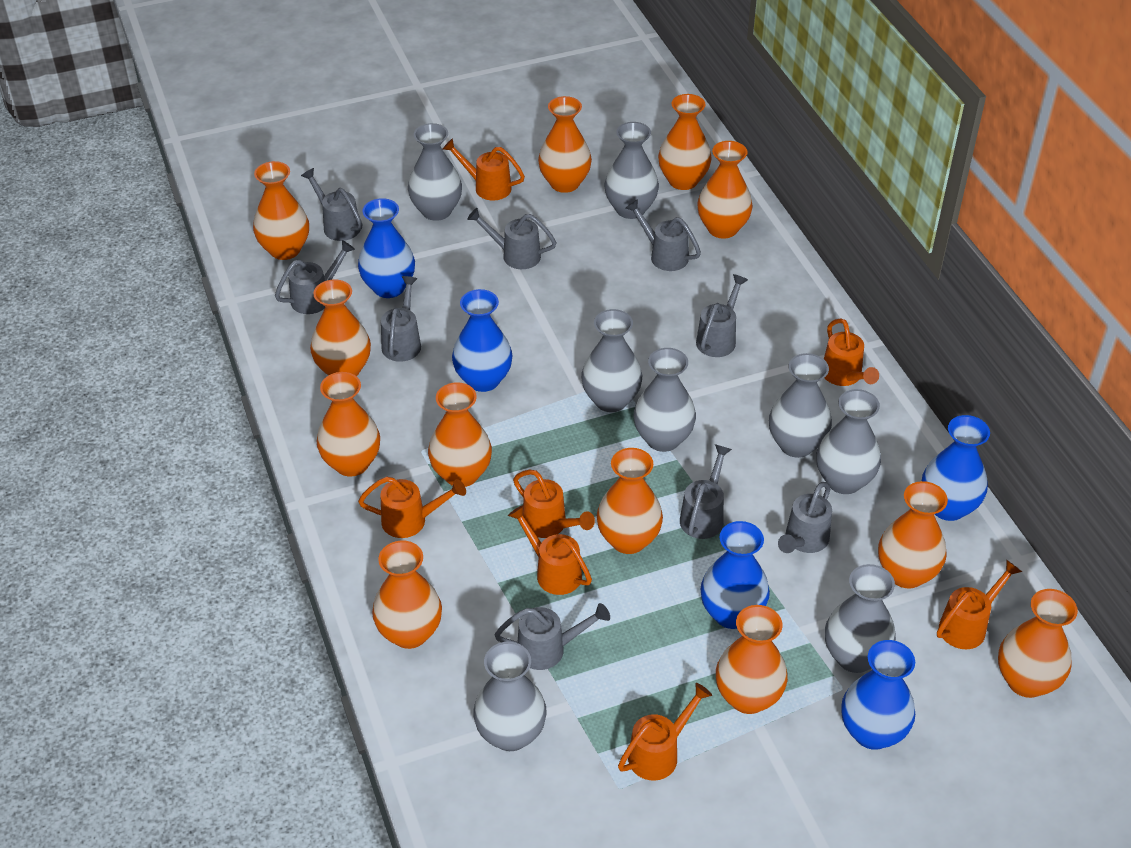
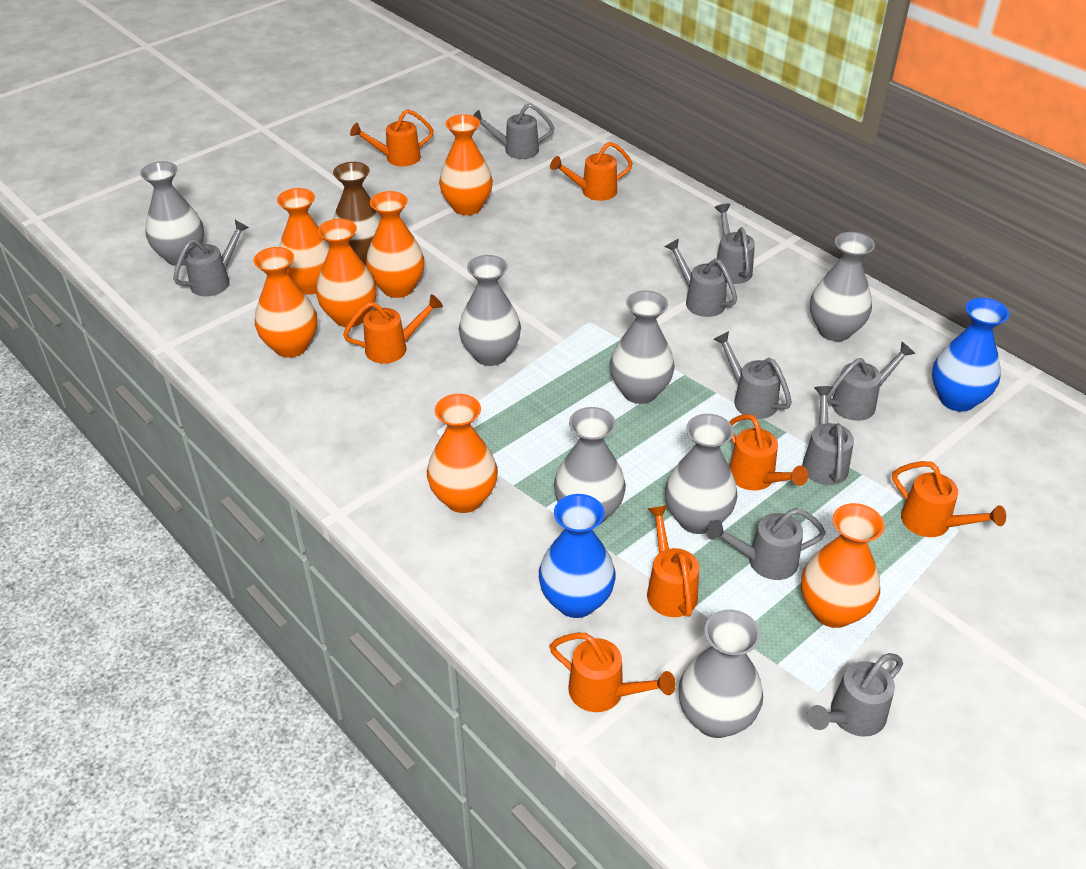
blue vase: [358,198,415,298] [452,289,512,392] [700,521,770,629] [841,640,915,750] [922,415,990,521] = 5 -> [539,494,616,618] [932,298,1010,412] = 2
brown vase: none = 0 -> [333,162,381,266] = 1
grey vase: [408,123,462,221] [473,642,547,751] [581,309,642,412] [605,122,659,219] [634,348,696,452] [769,353,832,458] [817,389,881,494] [825,564,896,673] = 8 -> [140,161,204,266] [459,255,521,366] [554,407,626,525] [610,290,675,404] [665,414,737,534] [678,610,763,738] [810,232,875,341] = 7
orange vase: [253,161,309,260] [310,279,371,376] [317,372,380,477] [372,541,442,649] [428,382,492,487] [538,96,592,193] [597,448,663,554] [658,94,712,190] [697,141,753,239] [716,605,788,714] [878,481,948,589] [998,589,1078,698] = 12 -> [253,247,317,357] [277,188,330,295] [316,219,376,327] [366,191,424,298] [427,394,498,513] [439,114,493,215] [801,503,885,628] = 7

